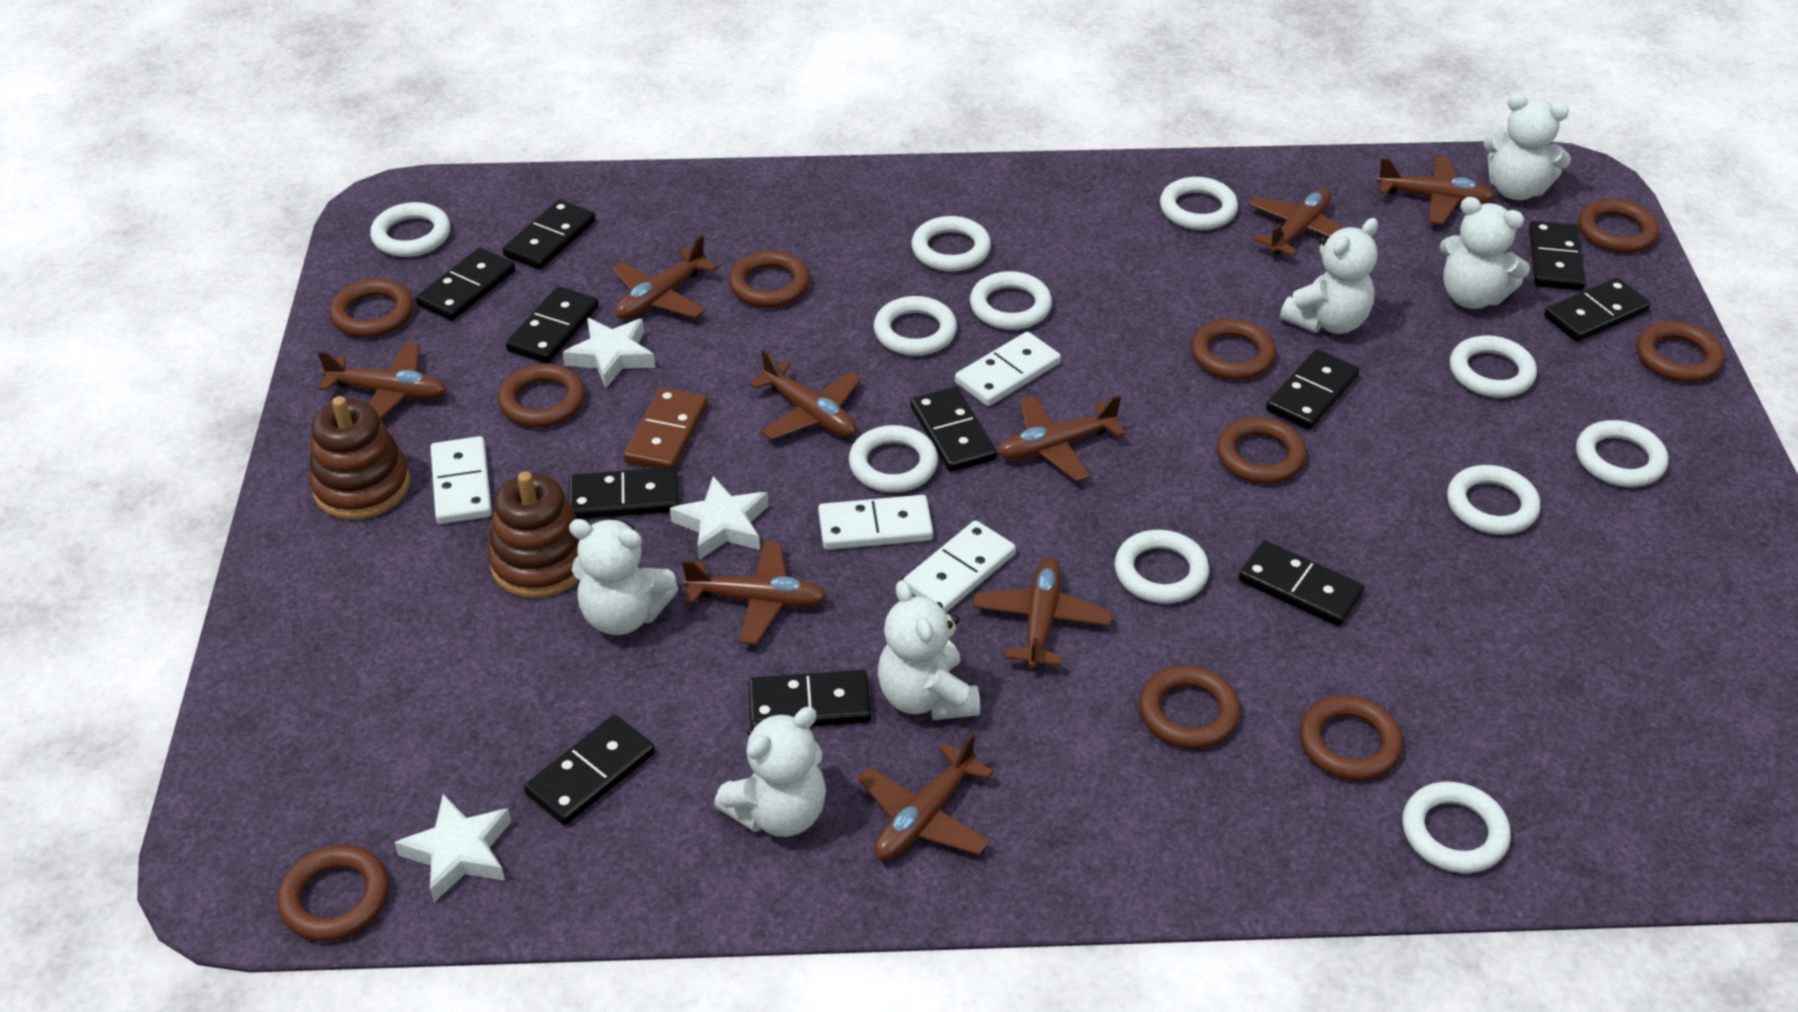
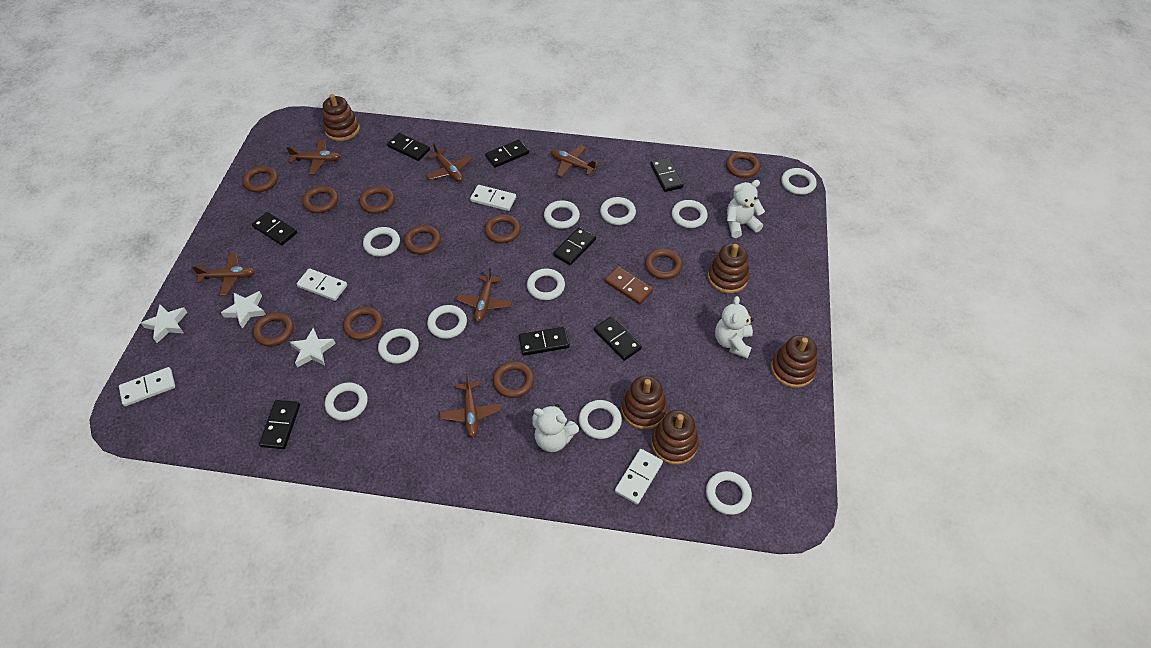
black domino: [416,247,515,321] [503,199,596,270] [506,286,599,363] [524,715,655,825] [569,467,679,519] [748,670,871,727] [910,387,997,472] [1238,541,1365,626] [1266,349,1360,430] [1529,221,1586,290] [1544,278,1651,342] = 11 -> [252,212,297,246] [259,400,300,449] [387,133,430,161] [485,139,529,168] [519,327,570,356] [553,227,596,265] [594,316,642,361] [650,158,684,192] = 8
brown plane: [317,342,447,420] [612,235,718,320] [682,541,827,645] [749,349,861,440] [858,733,994,860] [973,558,1112,669] [998,395,1126,482] [1248,188,1343,257] [1376,156,1496,224] = 9 -> [192,252,255,296] [286,140,341,174] [427,143,472,182] [440,374,502,438] [456,268,512,322] [551,145,599,177] = 6
brown stacking toy: [309,396,410,520] [488,471,580,598] = 2 -> [323,94,360,141] [621,375,667,430] [651,410,699,465] [708,243,749,293] [771,335,817,388] = 5
white teddy bear: [569,519,679,635] [714,707,826,837] [878,580,980,720] [1280,218,1378,334] [1440,197,1530,309] [1484,93,1571,200] = 6 -> [532,404,579,452] [715,296,754,358] [727,180,765,238] = 3

